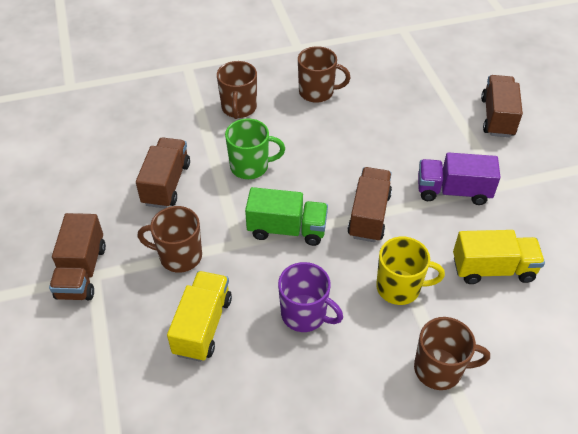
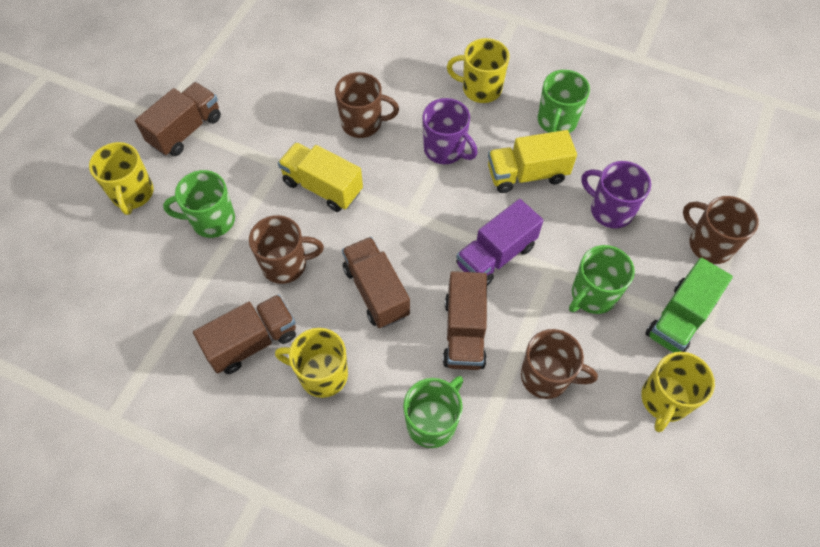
green mug: [225,118,285,179] = 1 -> [163,170,235,238] [403,376,463,448] [538,70,590,133] [569,245,635,314] = 4
purple mug: [278,262,343,332] = 1 -> [422,98,478,164] [581,161,651,228] = 2
yellow mug: [376,237,445,305] = 1 -> [89,142,154,215] [275,328,348,398] [447,38,510,103] [641,352,715,432] = 4

